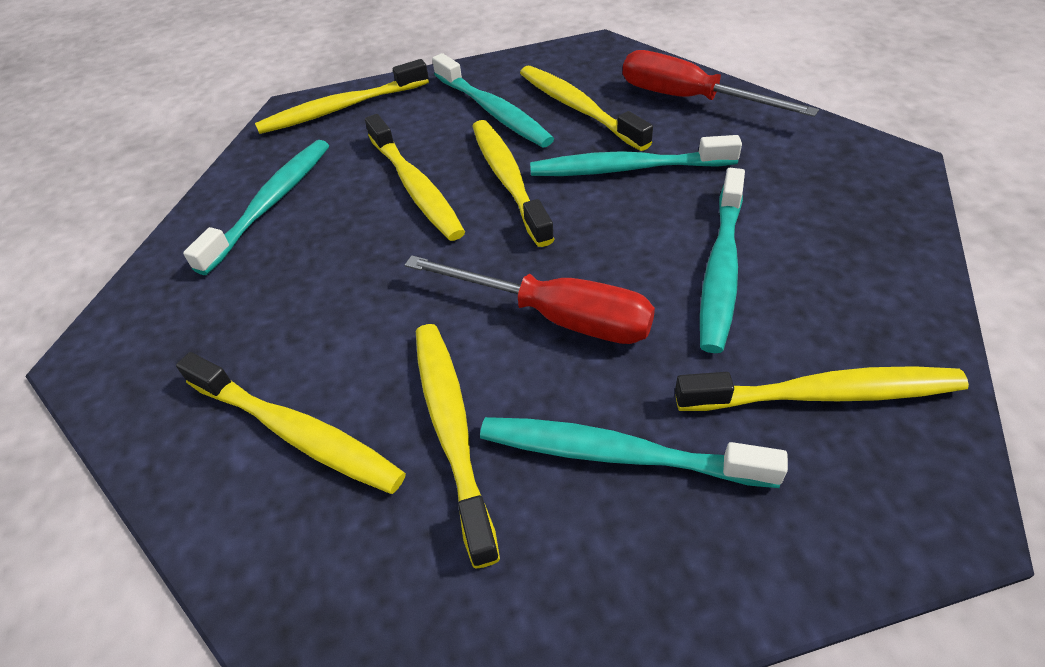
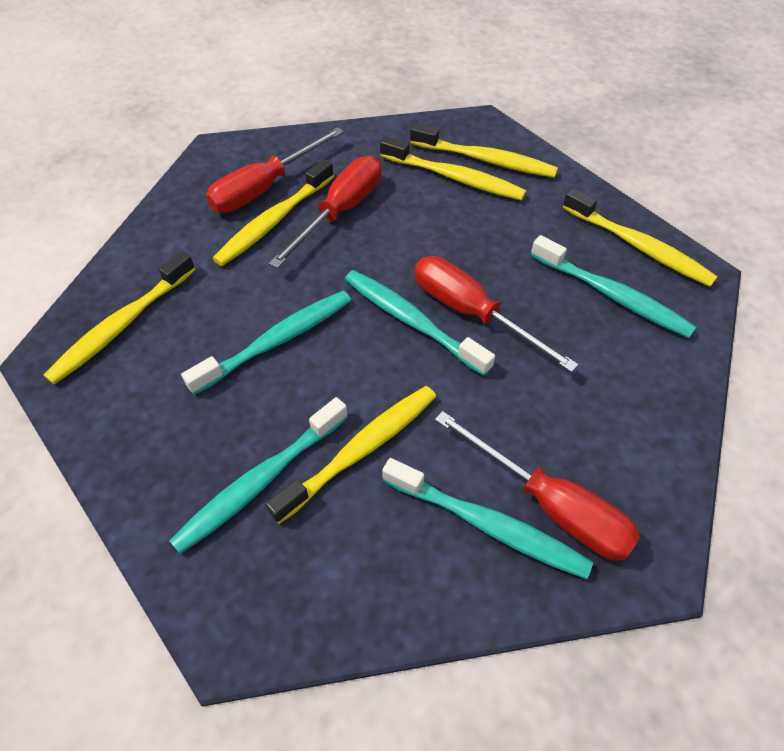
red screwdriver: [405,255,655,344] [623,50,819,117] = 2 -> [206,127,344,213] [269,156,381,268] [414,256,579,373] [435,411,640,560] = 4
yellow toothbrush: [176,352,406,494] [255,59,429,134] [365,114,465,241] [416,324,500,569] [472,120,555,247] [520,66,653,151] [675,366,969,411] = 7 -> [44,251,195,385] [213,159,334,266] [265,386,436,524] [380,136,526,201] [410,123,558,178] [563,188,718,287] = 6

